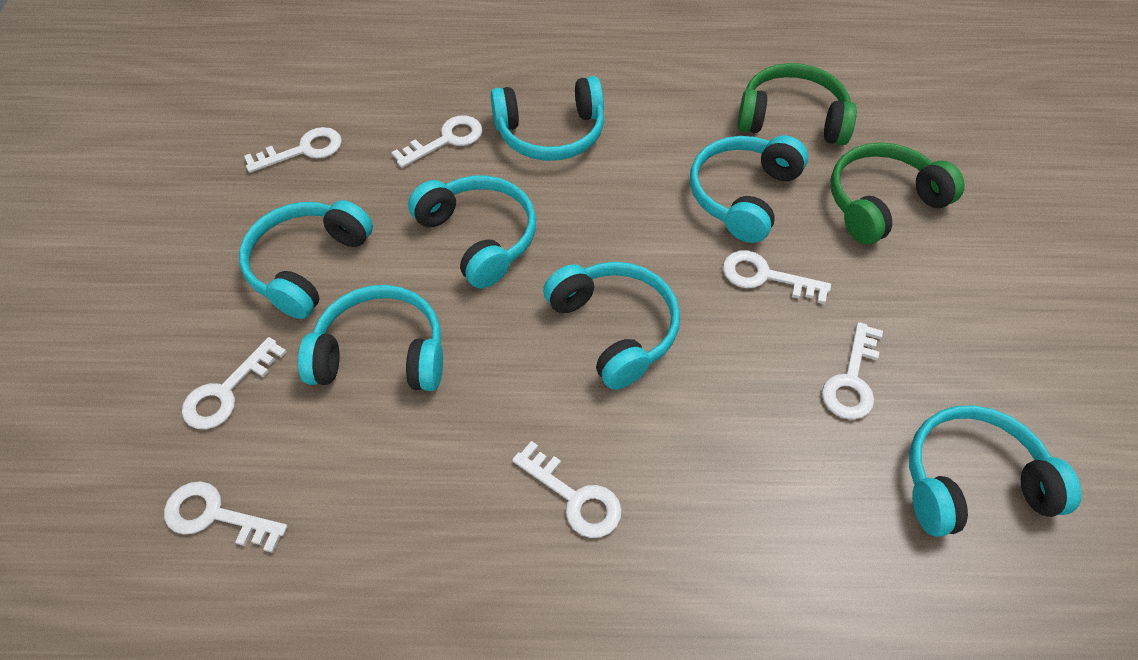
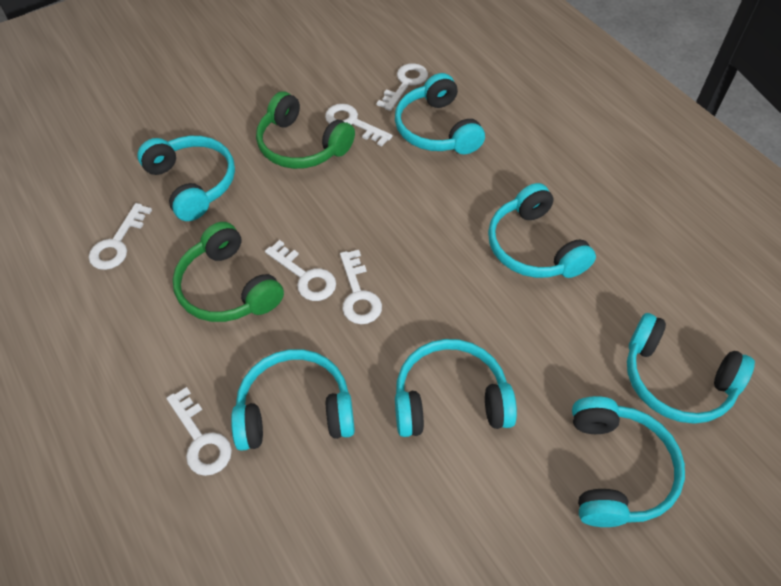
white key: [164,481,288,553] [182,337,287,429] [244,127,342,173] [391,115,482,168] [512,441,622,538] [723,250,831,304] [822,322,883,420] = 7 -> [89,203,152,270] [166,387,232,476] [265,240,336,301] [325,104,393,147] [340,250,382,324] [377,63,428,111] = 6

